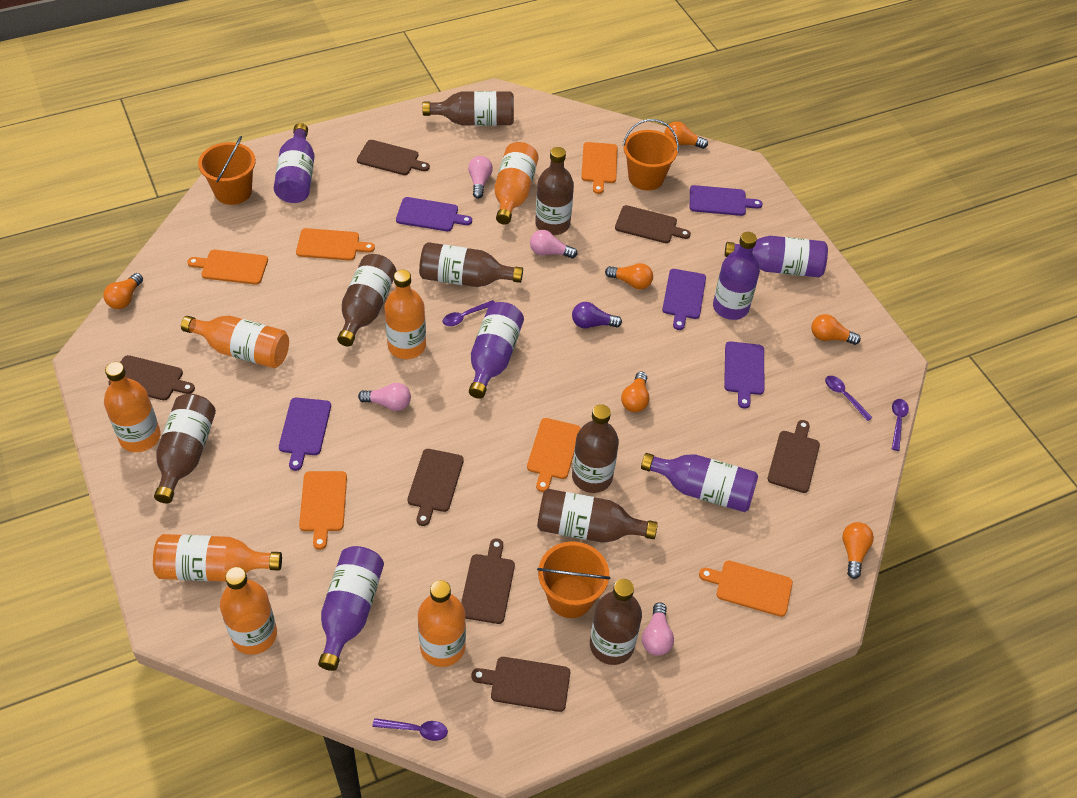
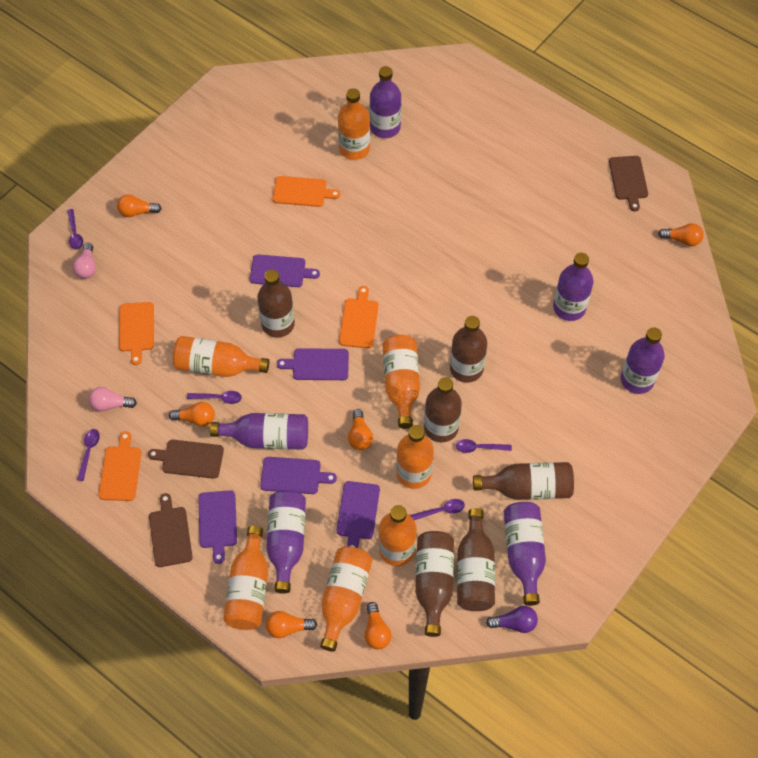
brown bottle: [154,394,216,503] [337,254,396,347] [419,242,523,287] [422,91,514,126] [535,147,574,235] [537,489,658,543] [572,404,619,493] [590,579,642,665] = 8 -> [257,270,295,338] [415,531,454,637] [424,377,462,442] [450,316,487,383] [457,508,495,611] [473,462,574,500] = 6
brown cutting board: [108,355,195,400] [357,140,430,175] [407,449,464,526] [461,539,515,624] [471,657,570,712] [615,205,691,243] [768,420,820,493] = 7 -> [148,440,224,479] [149,493,192,567] [609,156,648,212] = 3
orange bucket: [198,136,256,205] [537,541,611,618] [623,119,679,191] = 3 -> none = 0
orange cutting board: [187,250,268,285] [296,228,375,261] [299,471,347,550] [527,418,581,492] [581,142,618,194] [699,560,793,617] = 6 -> [99,431,141,501] [119,302,154,365] [273,176,340,207] [339,286,379,349] = 4
pink light bulb: [358,383,411,411] [468,156,493,199] [530,230,577,258] [642,602,674,656] = 4 -> [72,243,96,279] [88,387,137,412] = 2
purple spoon: [372,718,448,741] [442,300,495,326] [825,376,873,421] [892,399,909,451] = 4 -> [67,209,83,249] [77,429,100,481] [187,391,242,404] [410,499,465,520] [456,439,512,453] = 5

